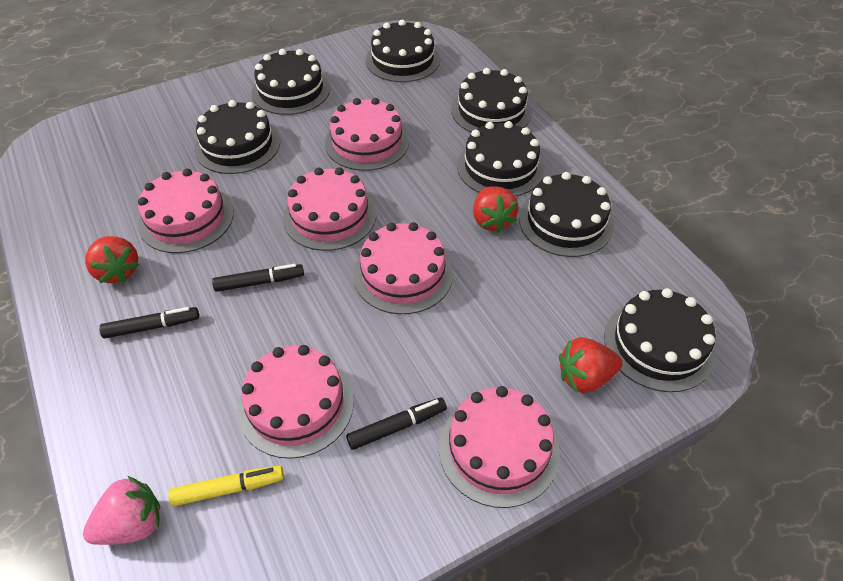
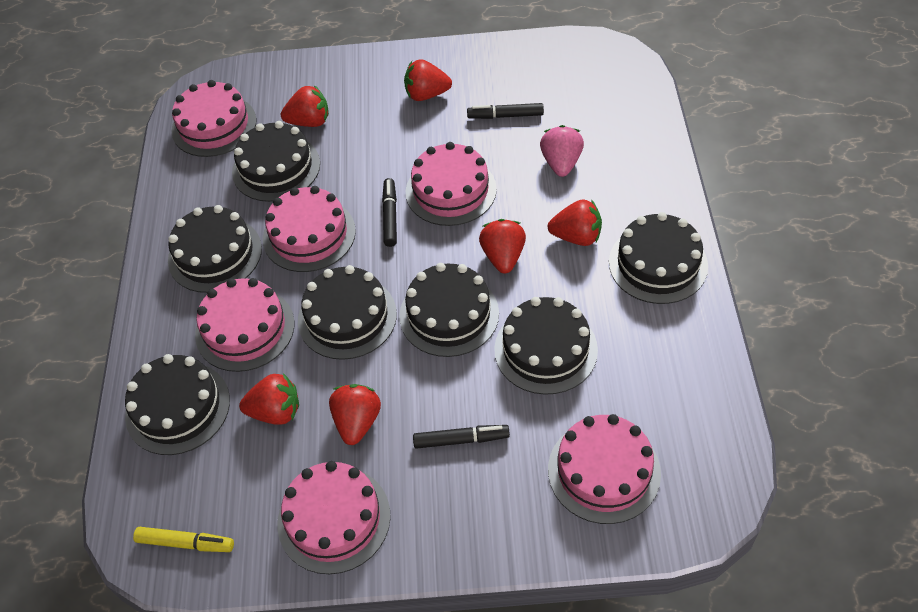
red strawberry: [85,236,139,283] [473,186,518,233] [559,337,623,393] = 3 -> [239,373,299,425] [281,85,329,127] [329,384,381,445] [404,59,452,101] [479,219,526,273] [548,199,602,246] = 6

